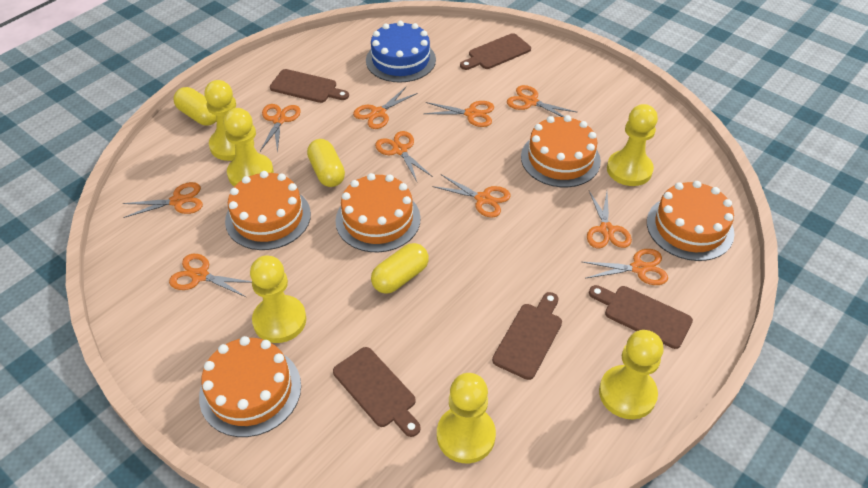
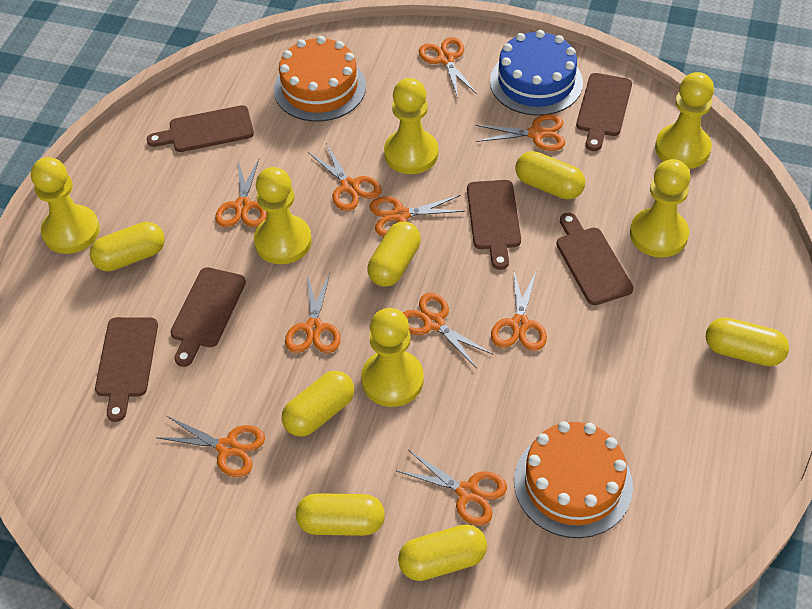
brown cutting board: [270,69,349,103] [333,347,421,437] [460,33,531,70] [492,292,562,380] [589,285,693,349] = 5 -> [95,317,158,422] [147,105,254,152] [171,267,246,367] [467,180,521,270] [556,213,634,305] [576,73,632,151] = 6
orange cake: [199,336,301,437] [225,171,311,250] [335,173,421,252] [521,115,601,187] [647,181,734,261] = 5 -> [274,36,366,122] [514,421,633,538] = 2
yellow capsule: [173,87,216,126] [307,139,345,187] [371,243,429,294] = 3 -> [90,222,165,271] [282,371,354,437] [296,493,385,536] [368,222,421,287] [398,524,487,581] [516,151,585,199] [706,317,789,366] = 7

